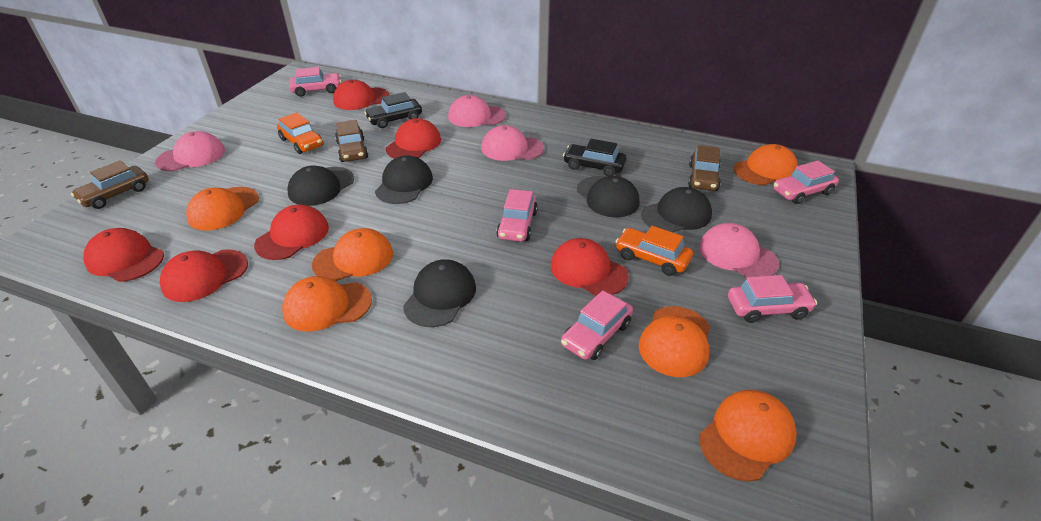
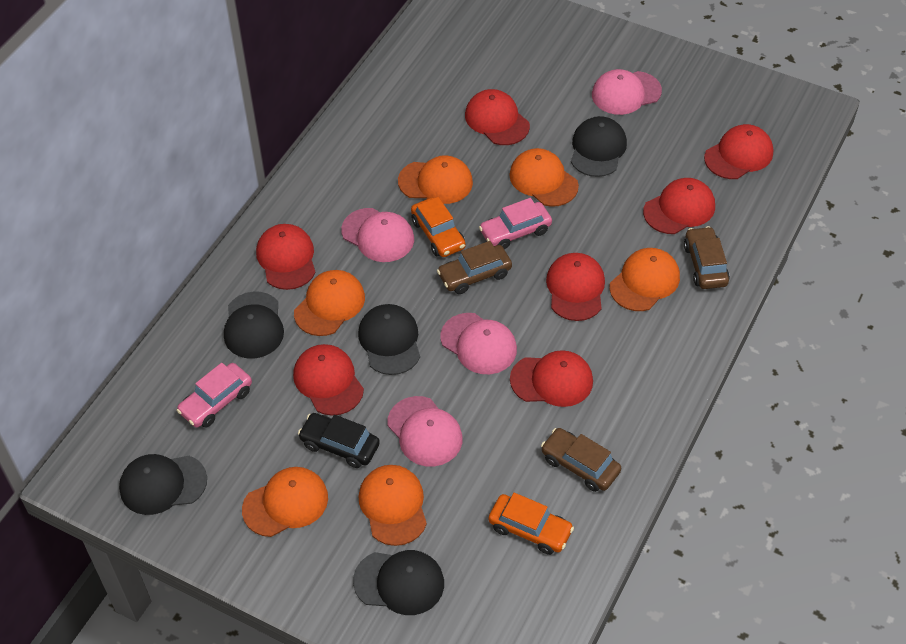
black car: [364,92,422,128] [563,139,626,176] = 2 -> [298,413,380,468] = 1
pink car: [289,67,341,97] [496,189,538,242] [561,290,633,360] [728,275,817,323] [773,161,839,204] = 5 -> [176,363,252,428] [479,198,552,249] = 2
red cap: [83,228,164,282] [160,249,248,302] [254,205,329,260] [333,80,389,110] [386,118,441,159] [551,238,629,296] = 6 -> [256,224,316,290] [293,344,364,416] [465,89,530,145] [510,350,593,407] [546,253,605,321] [643,178,715,234] [704,124,773,179] = 7

